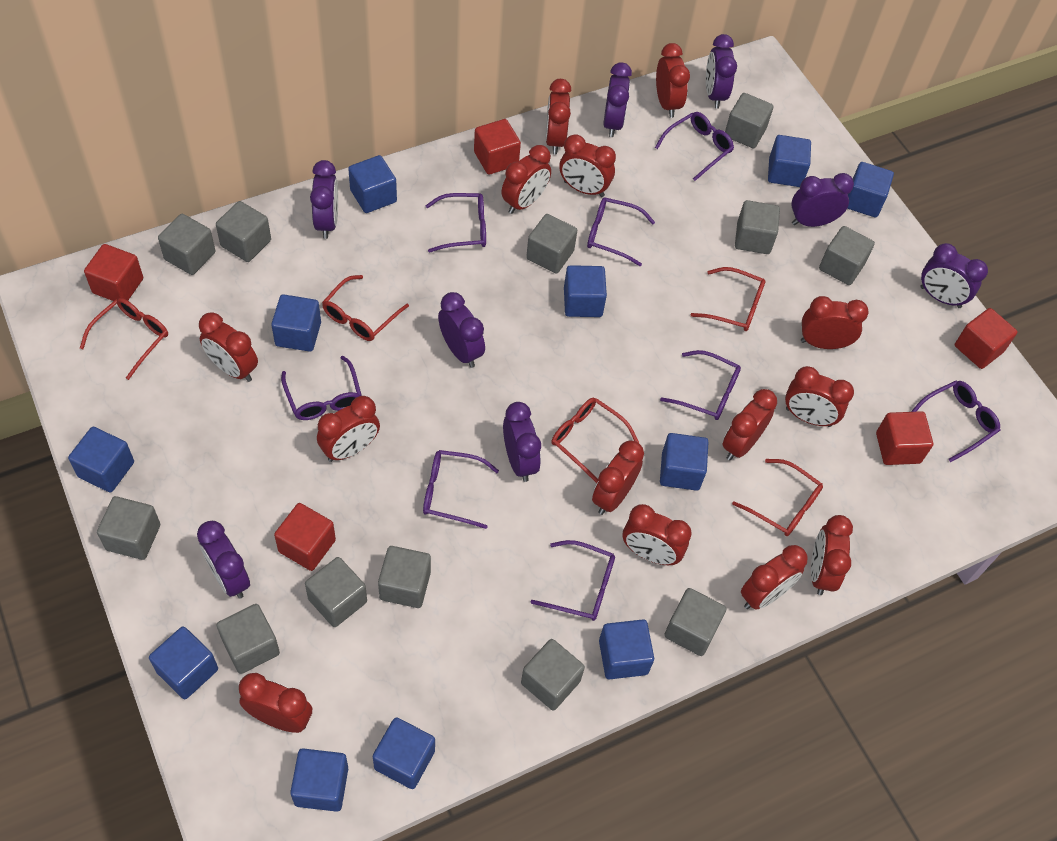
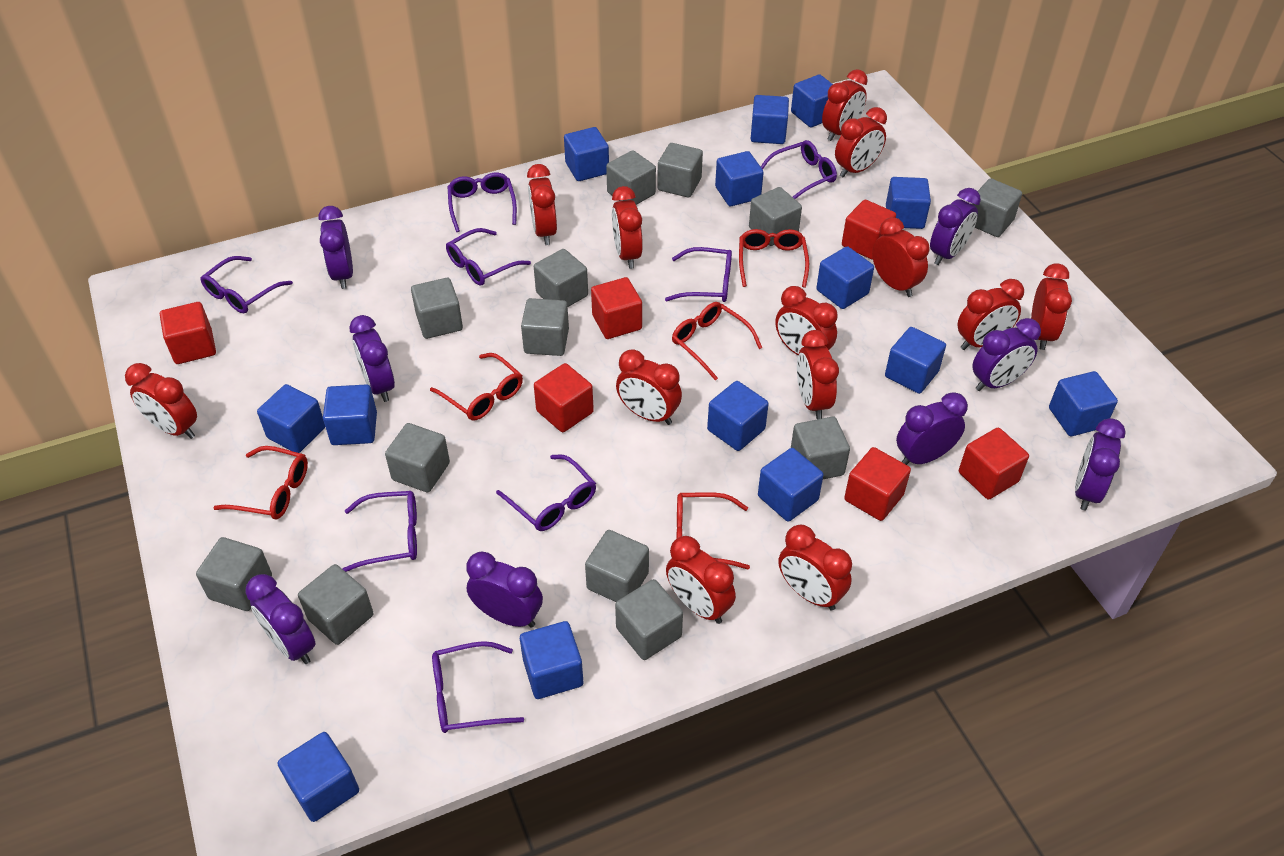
blue cube: [68,427,134,493] [149,627,218,699] [271,294,321,352] [290,748,348,812] [348,155,397,213] [373,717,435,789] [564,265,607,317] [599,620,654,679] [660,433,708,491] [768,135,811,187] [847,162,894,217] = 11 -> [257,384,325,453] [278,732,359,822] [323,384,377,445] [520,621,583,699] [564,127,609,181] [707,381,769,451] [715,151,764,206] [751,95,789,144] [758,448,823,522] [791,74,833,127] [816,246,874,309] [885,327,946,394] [886,177,931,229] [1049,371,1118,436] = 14
grey cube: [97,496,160,560] [158,214,215,275] [216,201,271,262] [217,604,280,674] [305,557,367,627] [378,546,431,608] [521,639,585,711] [526,214,577,274] [664,588,727,656] [725,93,774,148] [735,200,780,254] [819,226,875,285] = 12 -> [196,537,272,611] [298,564,373,645] [385,423,450,492] [411,278,463,339] [521,298,569,356] [534,249,588,307] [585,530,649,602] [606,150,656,205] [615,579,683,660] [657,143,703,198] [749,187,802,246] [791,417,850,479] [971,178,1022,237] = 13
red clock: [199,312,258,382] [239,673,312,733] [317,396,380,462] [501,145,551,214] [546,79,571,154] [559,134,616,197] [592,441,644,515] [623,504,692,565] [656,43,690,118] [722,389,777,461] [741,545,808,610] [785,366,854,427] [801,296,869,349] [811,515,853,595] = 14 -> [125,363,197,439] [527,164,557,245] [612,186,643,269] [616,349,682,425] [666,536,736,624] [775,286,838,355] [778,525,852,611] [797,330,839,419] [822,69,868,141] [835,107,887,178] [872,217,930,297] [957,279,1024,350] [1031,264,1072,350] = 13
red cube: [84,244,143,301] [274,503,336,571] [474,119,521,175] [876,411,933,465] [955,308,1017,369] = 5 -> [160,302,216,364] [534,363,594,432] [591,277,642,339] [842,200,896,260] [844,447,911,521] [959,428,1029,500] = 6

